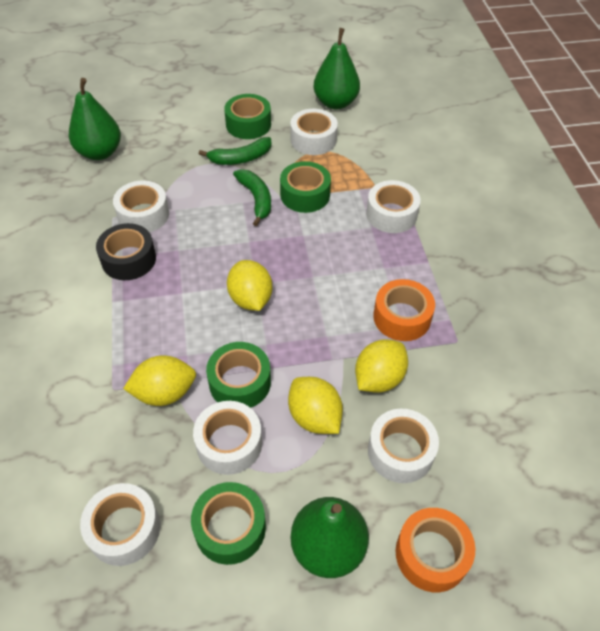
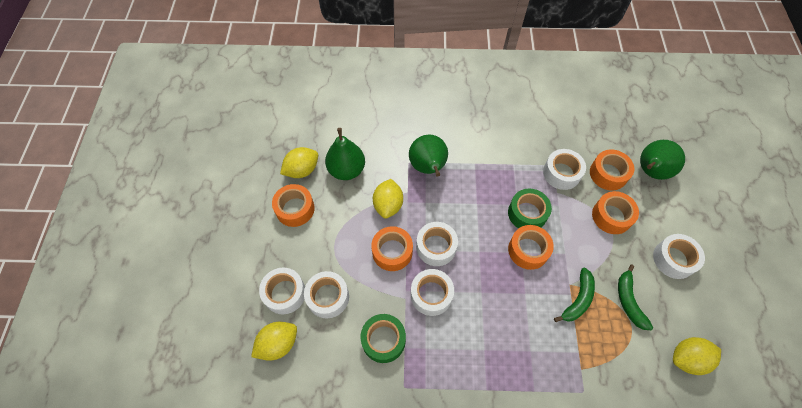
black tape: [96,223,156,280] = 1 -> none = 0
green tape: [191,482,266,565] [206,342,271,408] [224,94,271,139] [280,161,331,213] = 4 -> [361,314,406,363] [508,189,552,229] = 2
orange tape: [373,279,435,341] [396,508,475,592] = 2 -> [272,184,315,227] [371,226,413,271] [508,225,554,270] [590,150,634,190] [592,191,639,234] = 5

